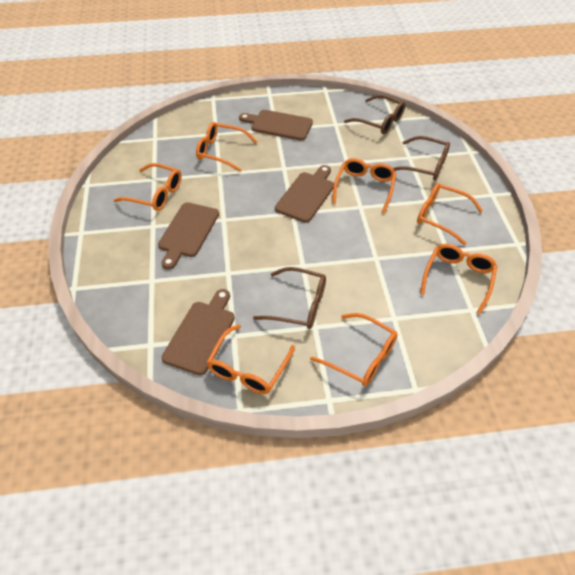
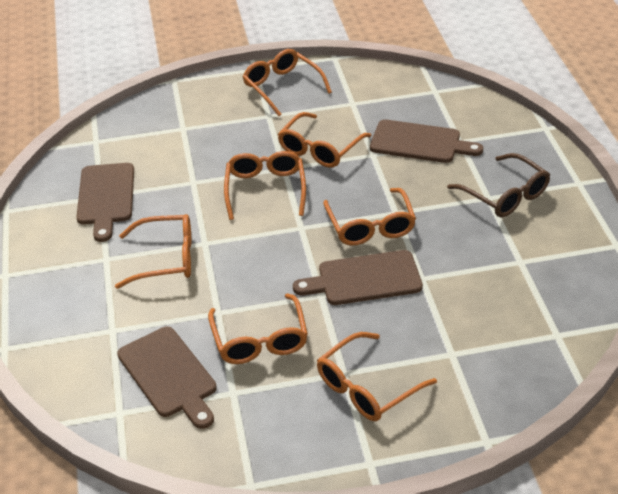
brown glasses: [253,267,326,329] [344,95,405,134] [393,136,450,180] = 3 -> [447,153,550,217] = 1

